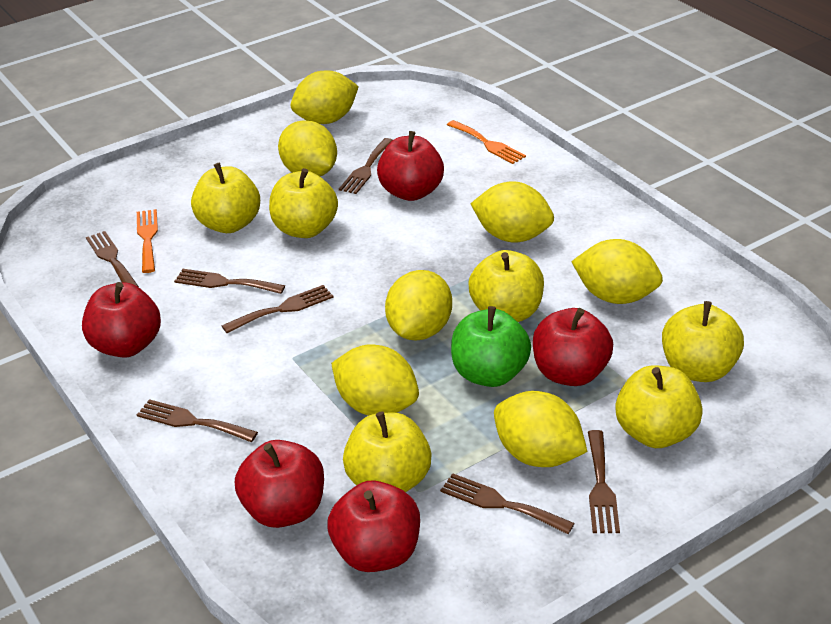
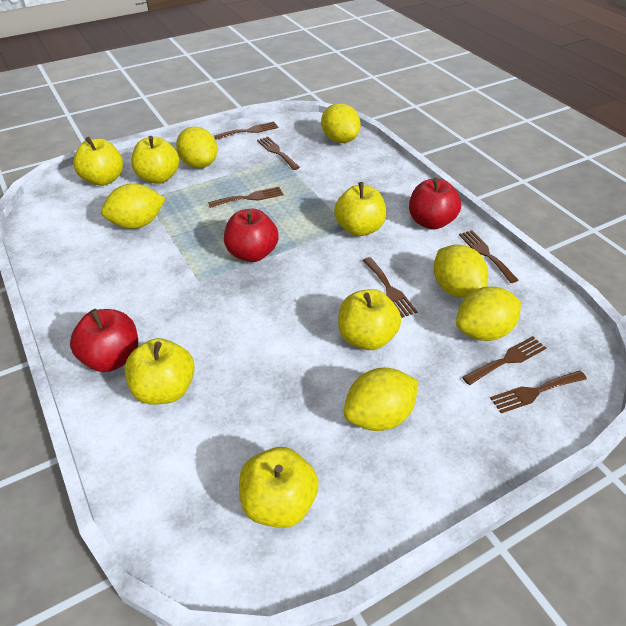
green apple: [451,306,531,387] = 1 -> none = 0
orange fork: [137,209,158,273] [447,120,526,164] = 2 -> none = 0
red apple: [82,282,161,358] [235,440,324,528] [328,481,420,572] [377,131,444,201] [533,308,613,386] = 5 -> [70,309,138,372] [224,209,279,262] [409,178,461,230] = 3
yellow lemon: [278,120,337,176] [291,70,359,124] [331,344,419,415] [385,270,452,340] [470,181,554,242] [494,391,587,467] [571,239,663,304] = 7 -> [101,183,166,229] [176,126,217,168] [321,103,361,143] [343,368,418,431] [434,244,488,298] [456,287,521,341] = 6

